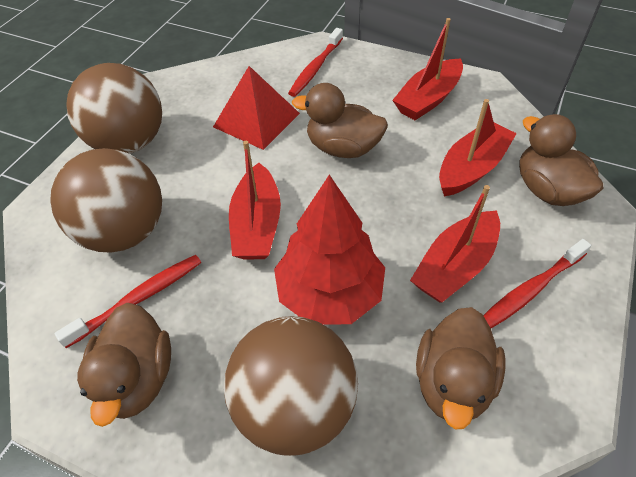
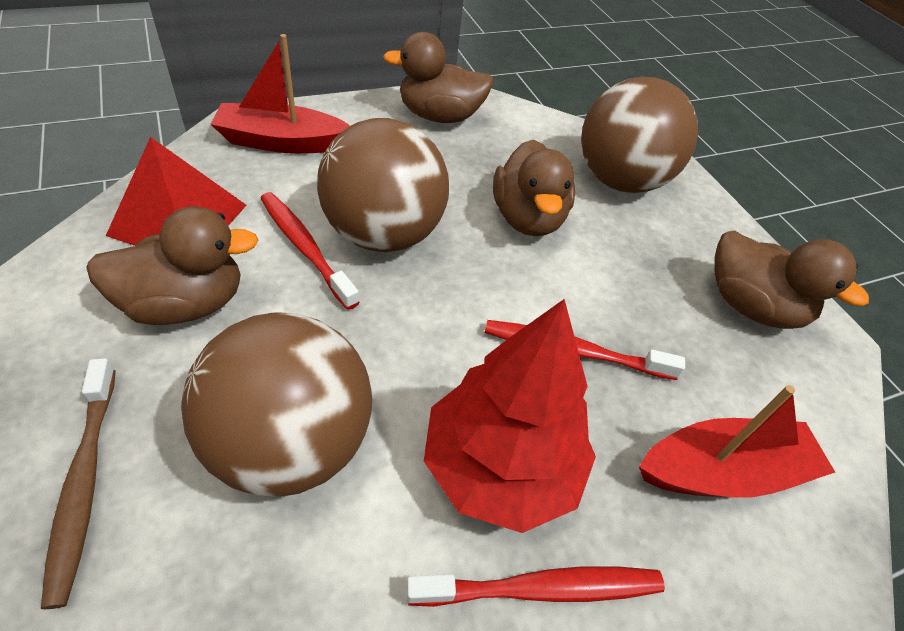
brown toothbrush: none = 0 -> [41,358,116,609] = 1
red boat: [229,141,281,260] [392,18,463,120] [410,185,500,302] [439,99,517,196] = 4 -> [210,34,350,154] [639,385,835,497] = 2

